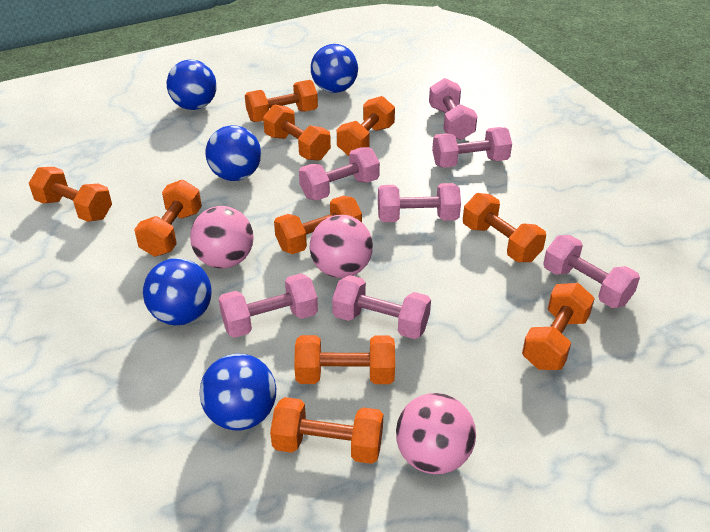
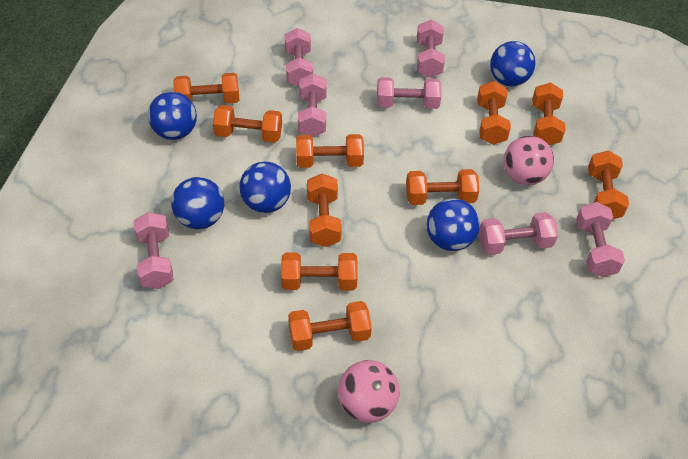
pink ball: [190,206,254,269] [310,215,373,278] [396,393,476,474] = 3 -> [338,360,400,423] [503,136,554,185] = 2

